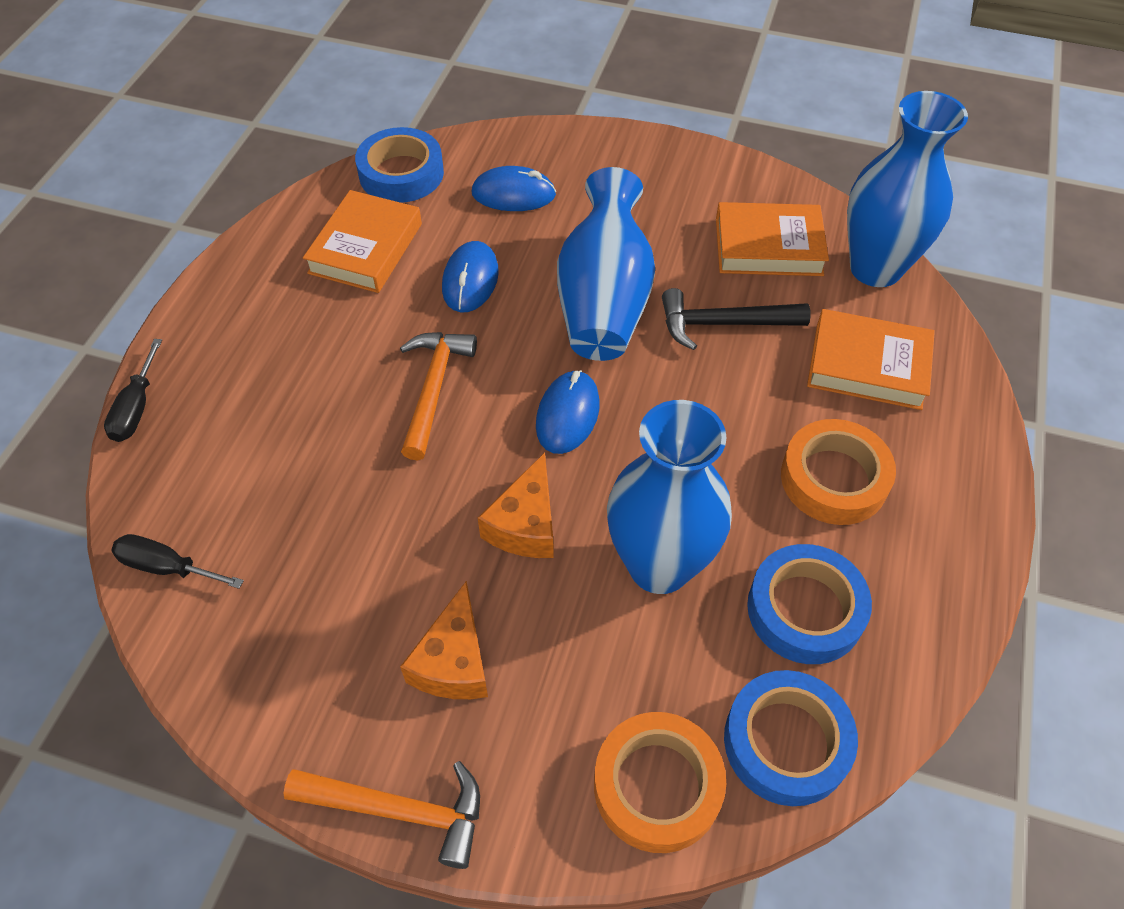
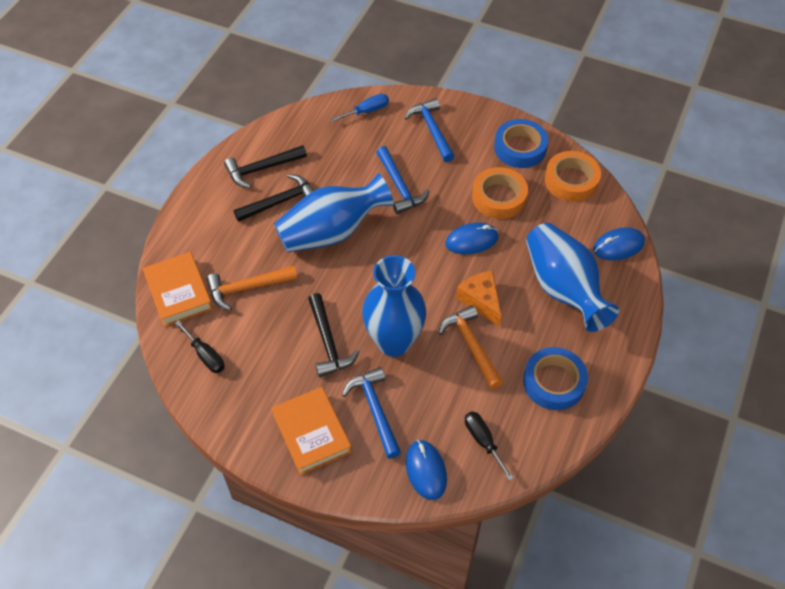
black hammer: [662,288,811,350] = 1 -> [224,145,307,188] [234,174,314,222] [308,293,359,377] = 3
blue hammer: none = 0 -> [342,367,401,459] [376,146,430,214] [405,98,455,162] = 3
blue screwdriver: none = 0 -> [331,94,389,122] = 1
blue tape: [355,127,444,203] [724,670,858,806] [747,544,872,664] = 3 -> [494,119,548,168] [523,347,588,410] = 2
orange book: [303,190,422,293] [716,202,829,276] [807,309,935,410] = 3 -> [143,252,213,327] [272,387,352,475] = 2
orange cheese: [400,581,488,699] [478,452,554,558] = 2 -> [456,271,502,327] = 1

